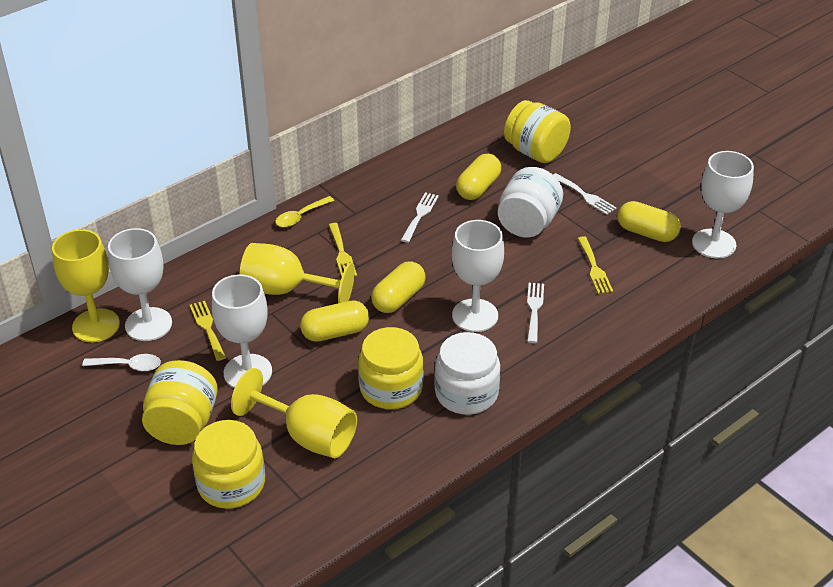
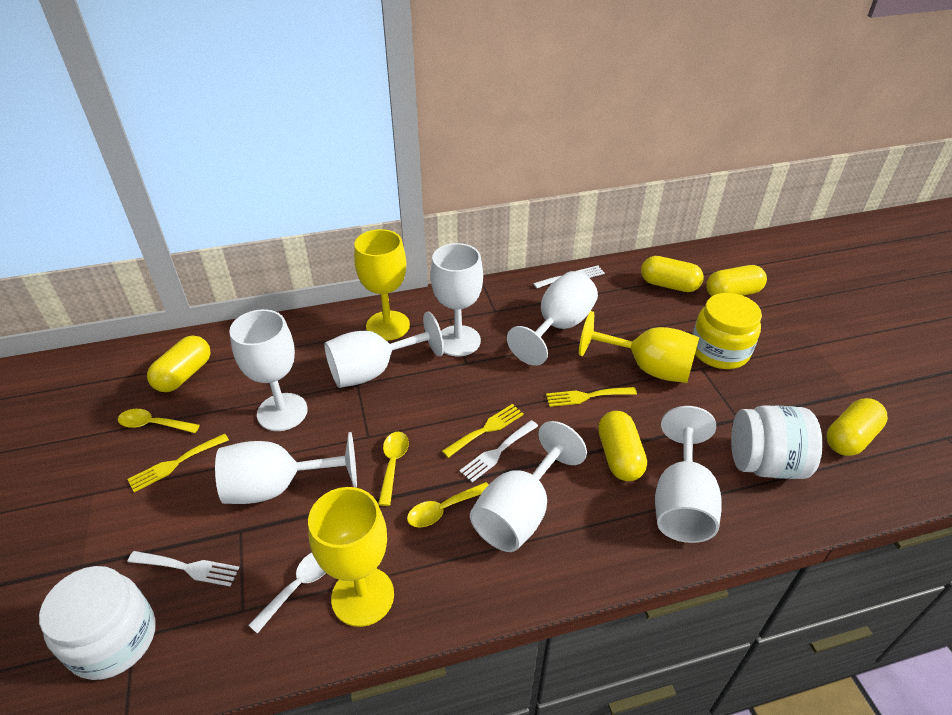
white goblet: [108,228,172,341] [212,274,272,388] [452,220,504,332] [692,151,754,258] = 4 -> [215,432,357,504] [229,309,308,431] [324,312,444,388] [431,243,483,356] [470,421,587,552] [507,271,598,366] [655,406,722,543] = 7
yellow capsule: [300,300,369,342] [371,261,426,313] [456,154,501,200] [618,201,681,242] = 4 -> [147,336,211,392] [598,411,647,481] [641,256,704,292] [706,265,767,296] [827,398,888,456] = 5
yellow jar: [142,360,218,445] [192,420,265,509] [358,327,423,409] [504,100,571,163] = 4 -> [692,293,762,369] = 1
yellow spoon: [275,196,334,227] = 1 -> [118,409,200,433] [378,432,409,506] [407,482,489,527] = 3

